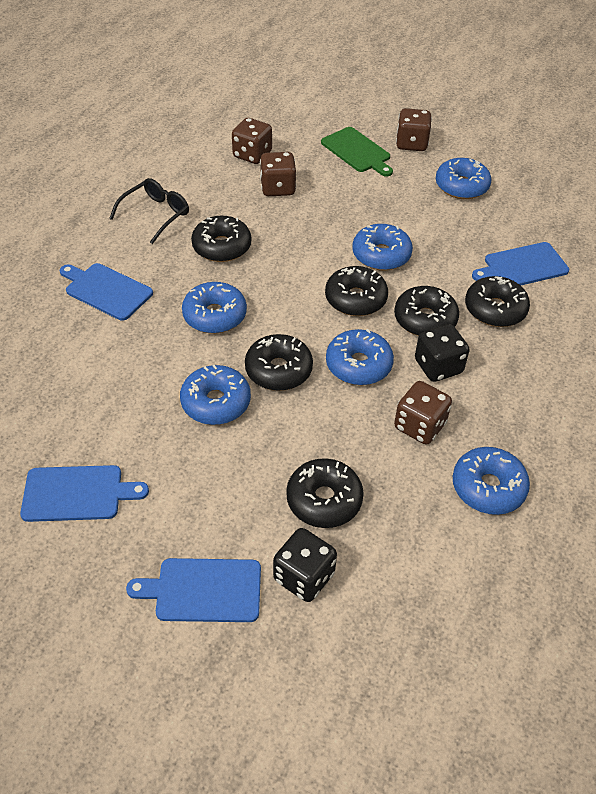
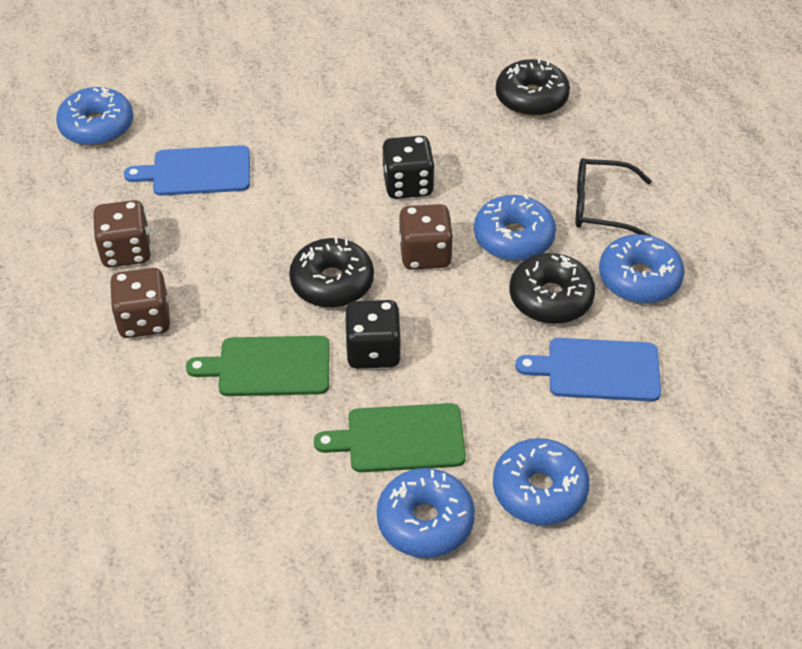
black donut: [191,216,251,262] [245,334,313,391] [286,458,364,528] [325,266,388,316] [394,286,459,336] [465,276,530,327] = 6 -> [289,237,374,308] [496,59,570,116] [510,253,595,324] = 3
blue cutting board: [20,465,149,522] [60,263,153,321] [126,558,261,622] [472,242,569,286] = 4 -> [124,145,250,196] [515,338,661,401] = 2
blue donut: [180,365,251,425] [182,282,247,334] [326,329,394,385] [352,224,413,270] [436,158,491,199] [453,447,530,515] = 6 -> [56,87,133,146] [377,468,475,558] [474,194,556,261] [493,438,590,525] [599,234,685,304] = 5
brown dice: [232,118,272,164] [260,152,296,196] [394,381,452,444] [396,108,432,151] = 4 -> [93,200,151,267] [110,268,170,338] [400,204,454,270] = 3
green cutting board: [321,127,393,177] = 1 -> [186,336,330,396] [314,403,466,472] = 2

